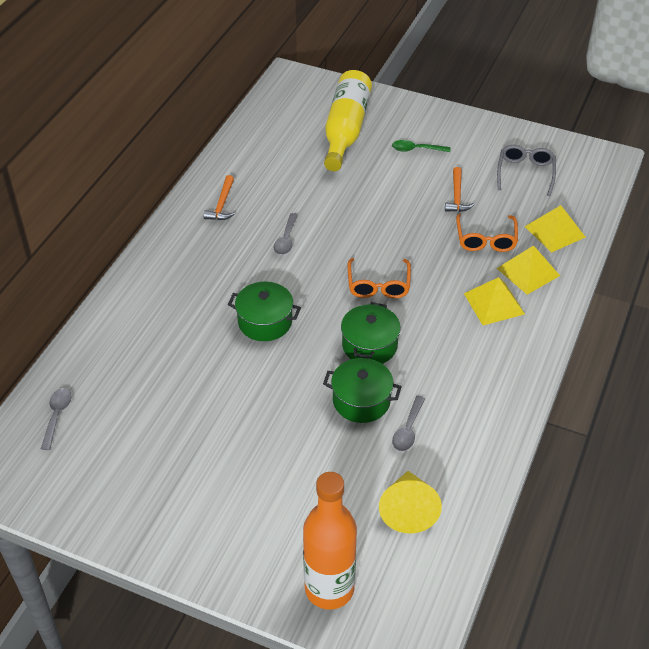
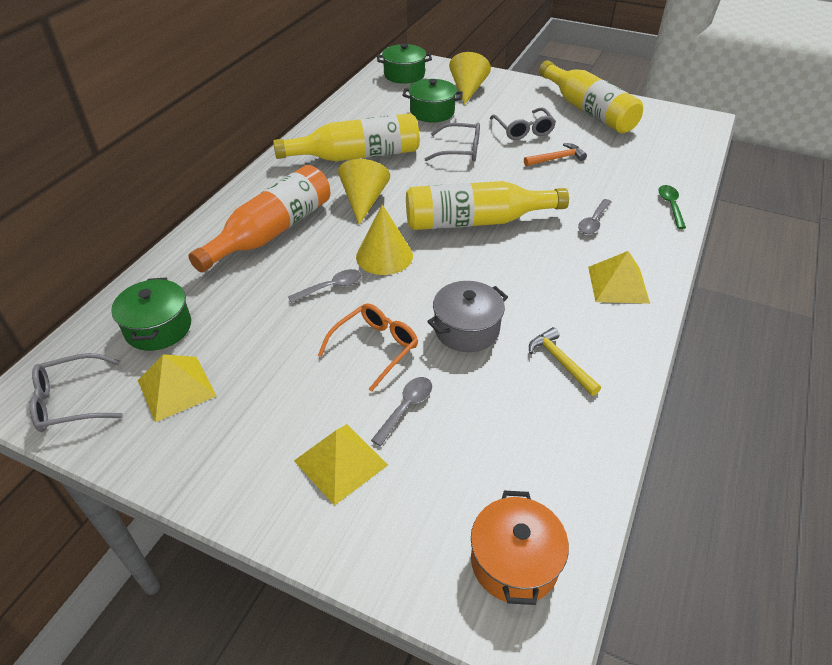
grey glasses: [497,145,556,196] = 1 -> [30,353,123,432] [425,123,480,161] [490,107,556,140] = 3
grey pot: none = 0 -> [427,281,508,352] = 1
orange glasses: [348,258,411,298] [456,214,518,252] = 2 -> [318,303,418,392] = 1
orange hammer: [204,175,235,220] [445,167,474,212] = 2 -> [524,143,587,166] = 1
orange pot: none = 0 -> [471,491,569,605] = 1
yellow bottle: [324,70,372,171] = 1 -> [273,113,420,161] [406,181,569,230] [539,61,643,133] = 3
yellow cone: [379,471,442,533] = 1 -> [338,159,390,225] [356,204,413,275] [449,52,491,105] = 3
yellow hammer: none = 0 -> [529,327,601,396] = 1

